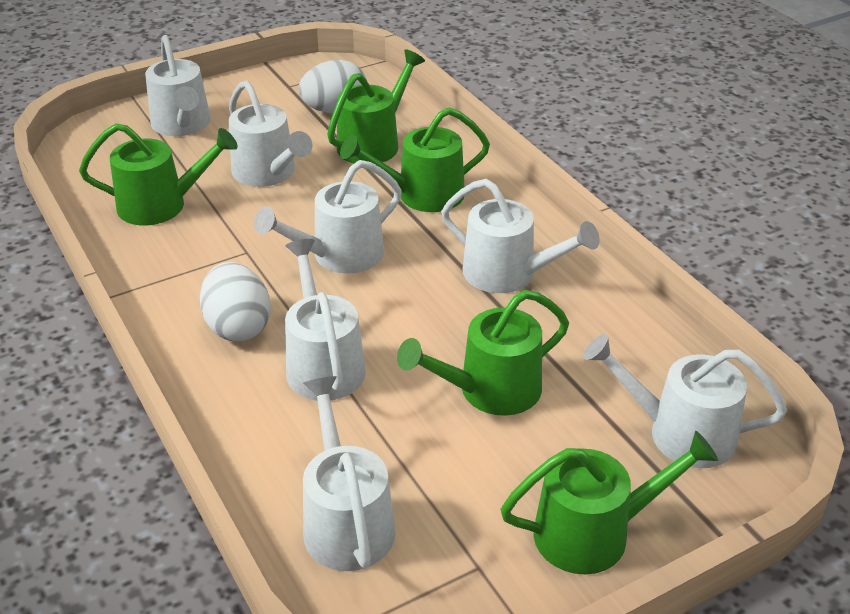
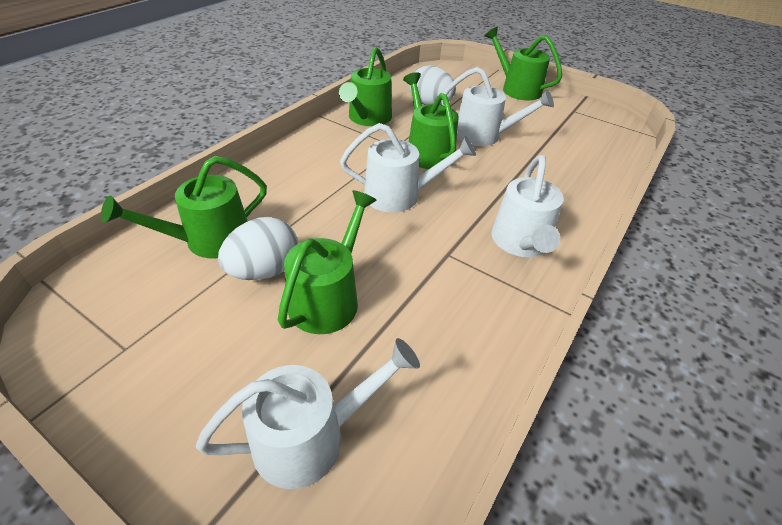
white watering can: [145,35,211,136] [229,80,312,187] [254,160,402,274] [285,239,366,401] [303,376,396,571] [441,179,600,293] [584,334,787,468] = 7 -> [196,338,420,489] [340,123,476,213] [441,67,554,146] [491,155,564,257] = 4

